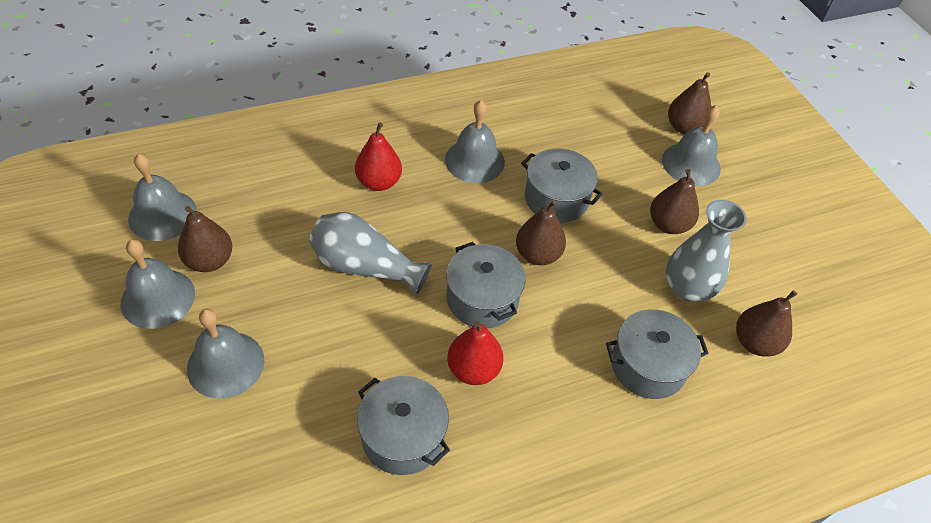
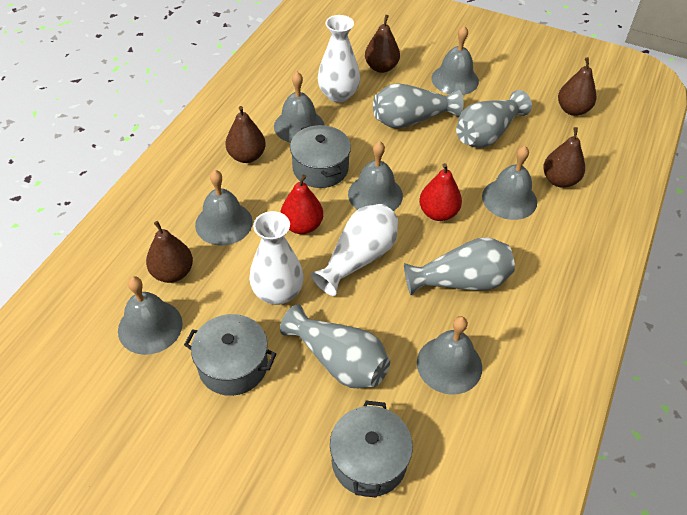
grey bell: [121,239,195,329] [128,153,197,241] [187,309,264,399] [445,100,505,183] [662,105,721,186] = 5 -> [118,276,183,355] [195,170,253,245] [274,72,325,143] [348,141,403,211] [417,316,482,394] [431,26,479,95] [482,146,537,220] = 7
grey pot: [357,376,450,475] [446,242,525,328] [521,148,603,222] [606,309,709,399] = 4 -> [184,314,276,396] [290,125,351,188] [330,401,413,498] = 3
grey vase: [309,212,432,296] [666,200,747,302] = 2 -> [280,304,390,388] [373,83,464,128] [404,237,515,295] [456,90,532,148] = 4
white vase: none = 0 -> [249,211,304,305] [311,204,398,296] [318,15,360,103] = 3

